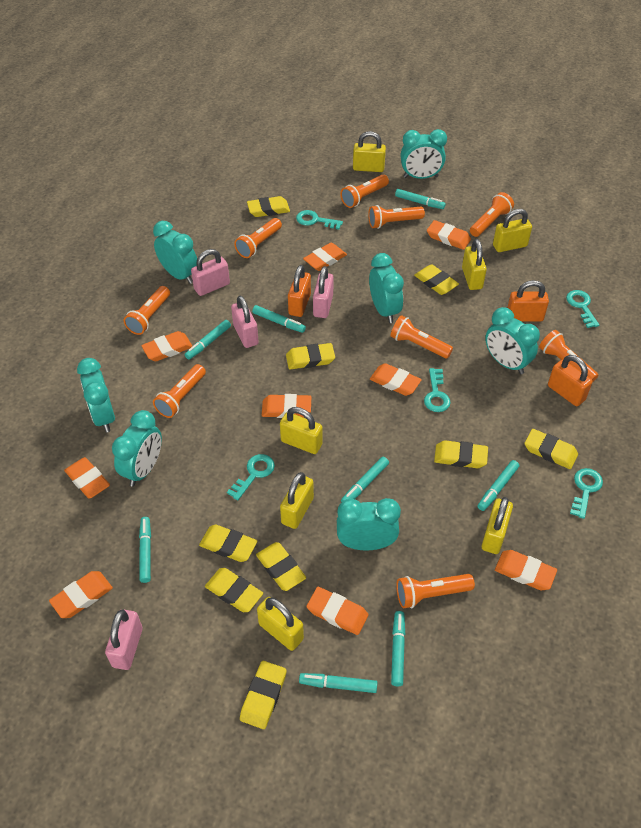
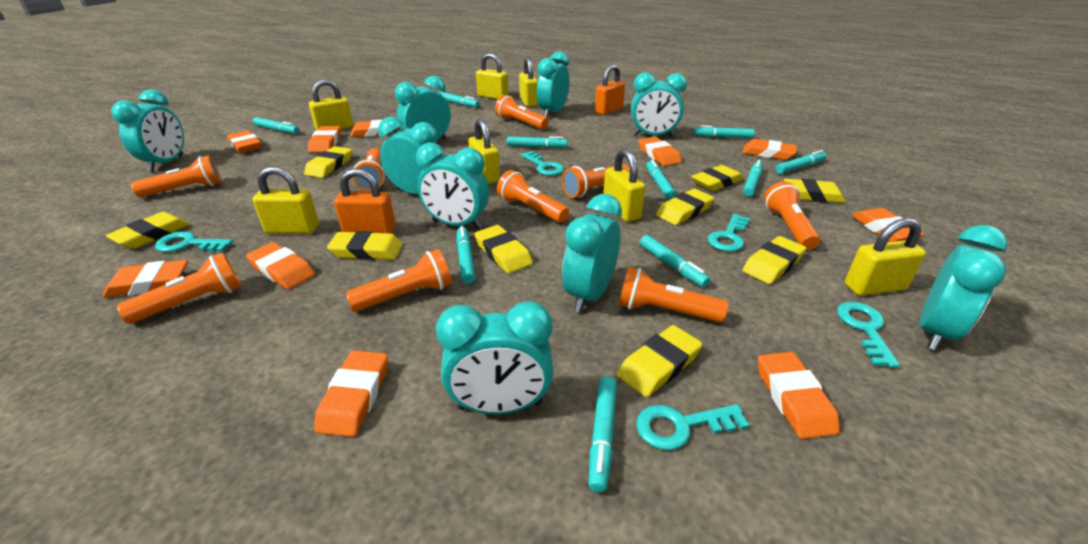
orange eraser: [49,571,113,618] [64,457,110,498] [141,331,192,361] [262,394,311,418] [303,243,347,271] [306,587,369,635] [370,363,422,396] [427,220,471,250] [495,550,557,590] = 9 -> [102,260,188,298] [227,130,262,153] [246,242,315,289] [308,126,341,152] [314,350,388,437] [350,120,392,137] [638,137,682,166] [742,139,797,160] [758,352,840,439] [852,208,925,242] = 10
orange padlock: [288,265,311,317] [507,280,549,322] [548,355,593,406] = 3 -> [334,168,396,234] [595,64,625,115] = 2
pink padlock: [105,609,143,670] [191,249,230,296] [231,296,259,348] [313,266,334,318] = 4 -> none = 0
turquoise clock: [77,358,115,433] [112,410,162,486] [153,221,197,284] [337,498,401,550] [369,253,404,323] [401,129,447,179] [485,307,540,374] = 7 -> [111,90,184,172] [378,117,442,194] [395,76,451,139] [416,143,489,229] [436,301,554,414] [537,52,569,118] [562,194,622,312] [631,73,687,137] [920,225,1008,351] = 9
turquoise marker: [139,517,151,583] [185,320,231,360] [252,305,306,333] [299,673,377,693] [341,457,389,502] [391,611,405,687] [395,189,446,209] [478,460,519,511] = 8 -> [253,117,299,134] [439,92,479,107] [457,226,475,284] [507,136,567,148] [589,377,617,493] [640,235,710,287] [646,160,676,200] [694,125,755,138] [743,160,763,197] [776,150,827,174] = 10

